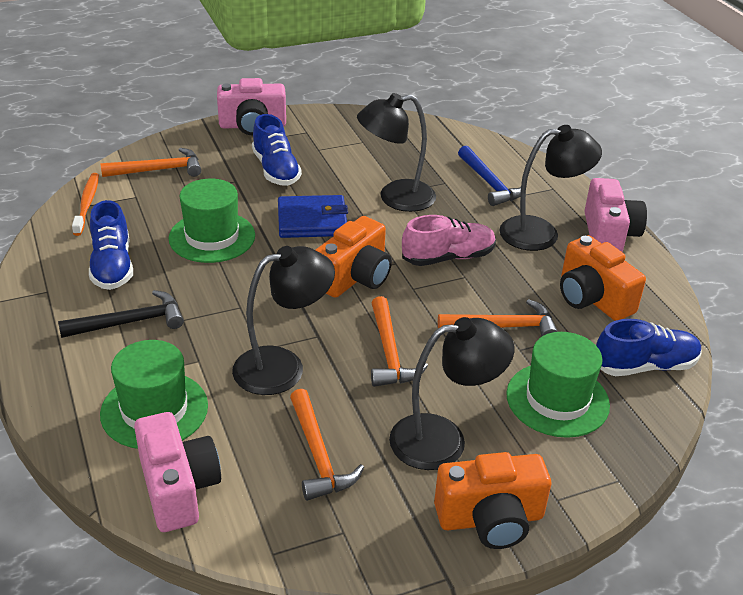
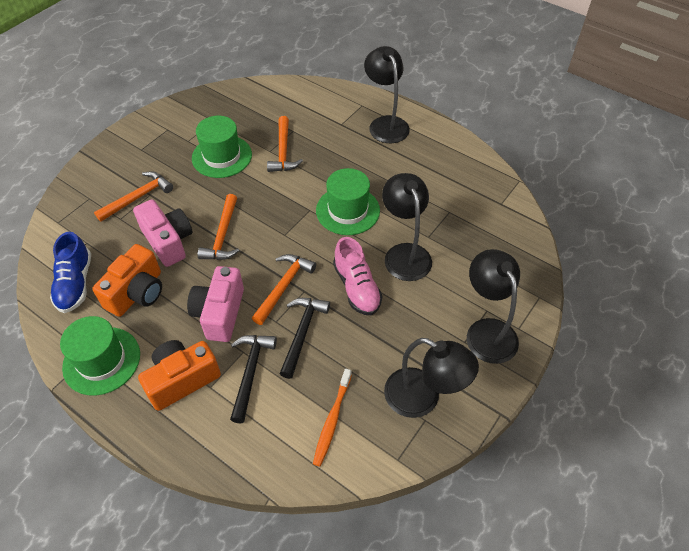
black hammer: [58,290,184,338] = 1 -> [230,335,277,424] [279,298,330,379] = 2
blue hammer: [458,146,521,206] = 1 -> none = 0
blue shoe: [89,200,133,290] [252,114,302,186] [596,319,702,376] = 3 -> [50,232,91,313] = 1
blue wallet: [278,195,348,238] = 1 -> none = 0
orange camera: [315,216,392,298] [434,452,551,549] [560,235,646,321] = 3 -> [92,244,162,317] [138,340,221,411] = 2
pink camera: [134,412,221,532] [217,78,286,136] [585,178,647,252] = 3 -> [133,200,193,267] [187,266,244,342] = 2

